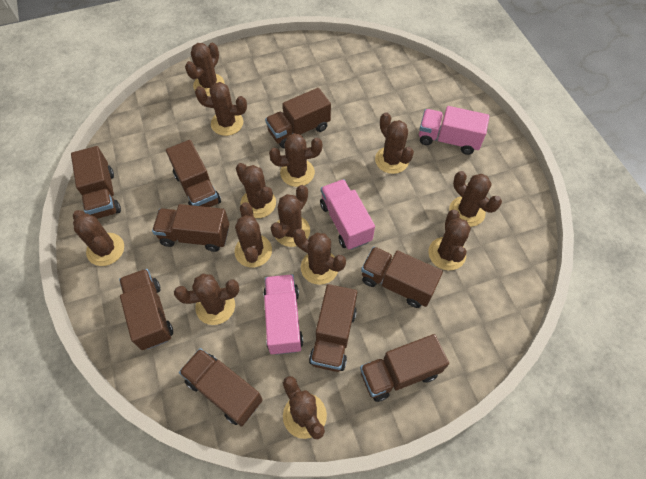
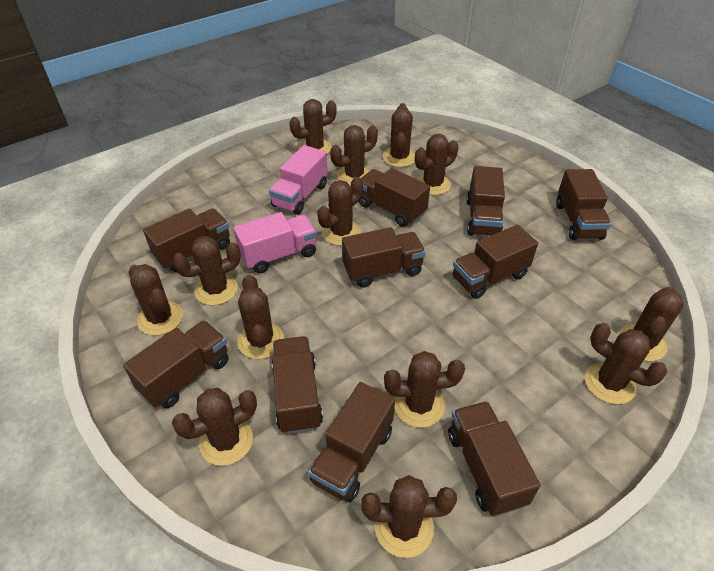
brown truck: [71,146,121,219] [119,269,173,350] [152,204,229,252] [166,140,221,207] [179,348,263,427] [265,88,331,148] [309,284,357,372] [360,334,449,402] [361,247,443,308] = 9 -> [123,320,229,408] [143,208,230,272] [272,336,323,434] [308,382,395,502] [342,227,426,288] [358,168,430,227] [448,401,540,516] [452,225,538,299] [466,166,505,236] [556,169,611,240] = 10
pink truck: [263,274,303,355] [320,179,375,250] [419,106,489,155] = 3 -> [233,212,317,273] [269,145,328,215] = 2

